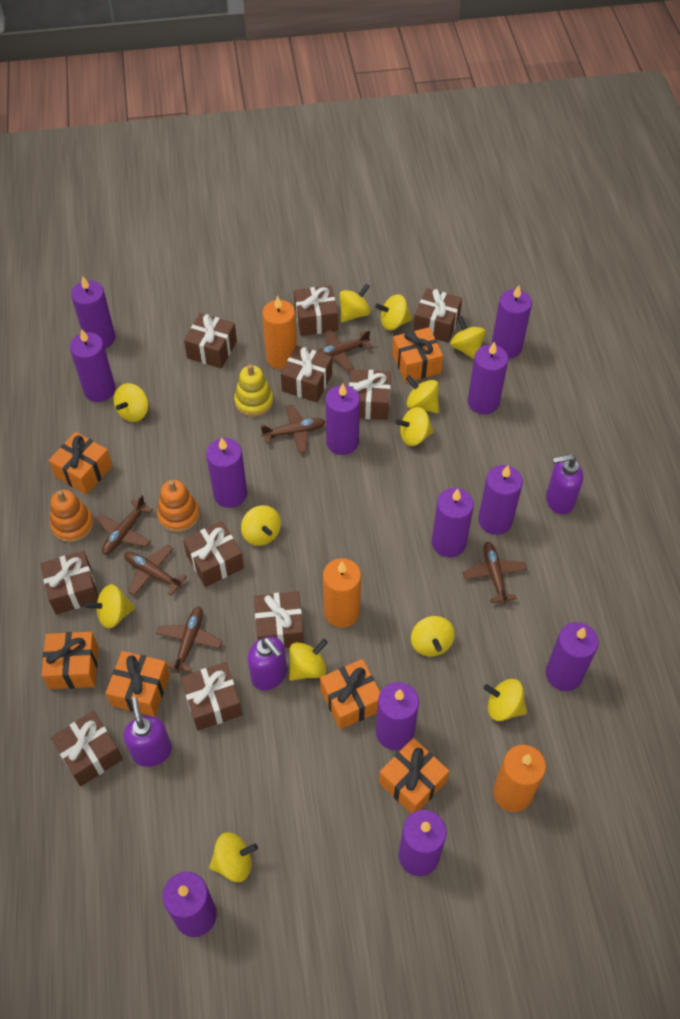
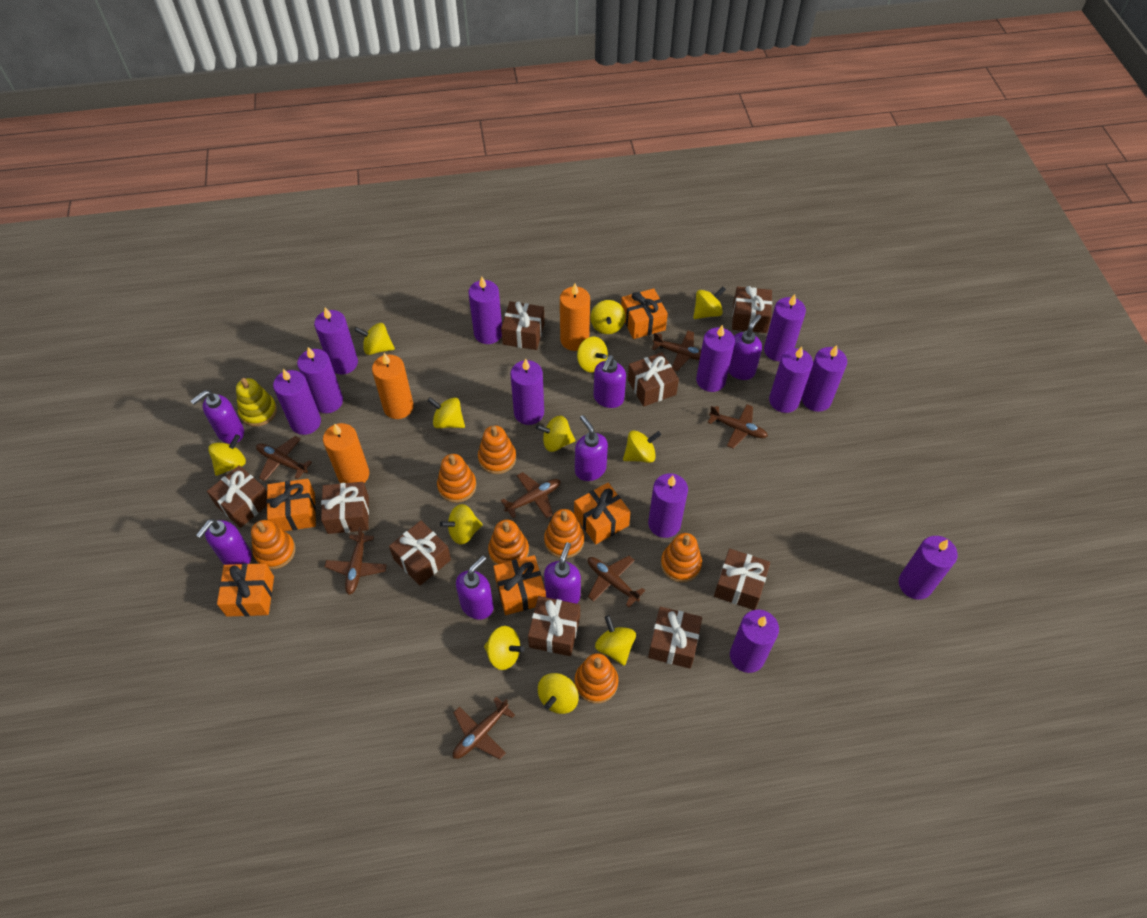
brown gift: [40,551,98,614] [51,711,123,787] [181,662,242,731] [183,521,244,587] [184,313,237,369] [254,591,304,648] [281,345,332,402] [294,285,338,336] [349,369,391,420] [413,288,462,343] = 10 -> [207,465,267,528] [321,482,369,534] [389,520,451,586] [501,301,545,350] [528,596,580,656] [628,352,679,407] [648,607,702,669] [714,548,770,610] [732,286,772,333] = 9
brown plane: [95,495,153,554] [124,544,187,596] [156,606,222,673] [261,405,325,453] [317,329,372,371] [463,542,527,604] = 6 -> [256,436,312,481] [325,527,387,595] [453,697,515,759] [501,472,561,519] [588,556,645,607] [652,331,701,371] [708,404,768,448] = 7
orange gift: [41,632,98,689] [49,432,112,495] [106,651,170,716] [320,659,380,730] [379,738,449,814] [392,327,443,383] = 6 -> [217,563,274,617] [267,479,316,531] [493,555,546,615] [574,483,631,545] [621,288,668,339] = 5
orange stacking toy: [50,490,94,542] [157,480,200,533] = 2 -> [251,520,296,569] [437,454,477,503] [478,425,516,474] [488,520,529,565] [544,509,584,558] [575,653,618,704] [661,533,702,583] = 7
purple soap dispenser: [123,697,172,767] [248,636,287,690] [546,454,583,514] = 3 -> [191,390,244,444] [196,519,252,565] [456,556,494,620] [544,542,581,604] [575,415,608,481] [594,355,626,408] [728,314,762,380] = 7

